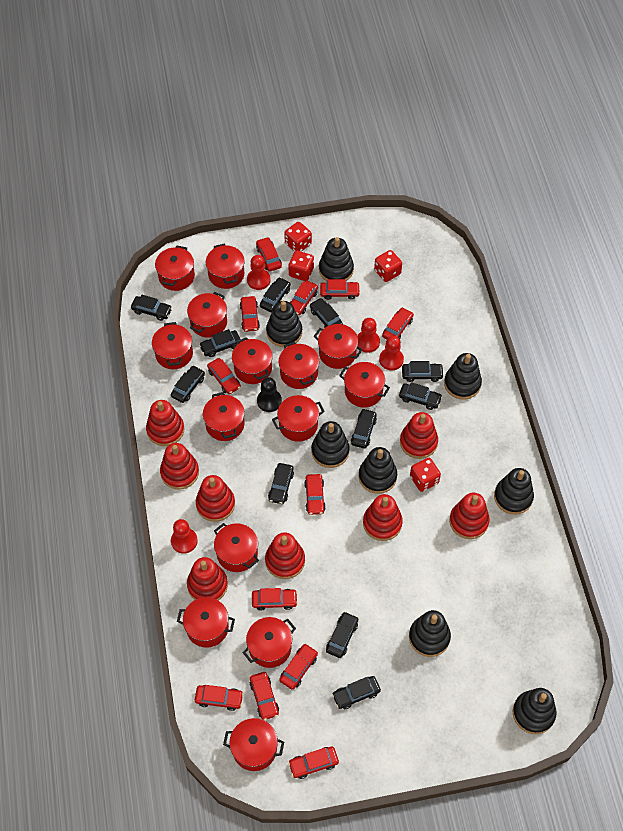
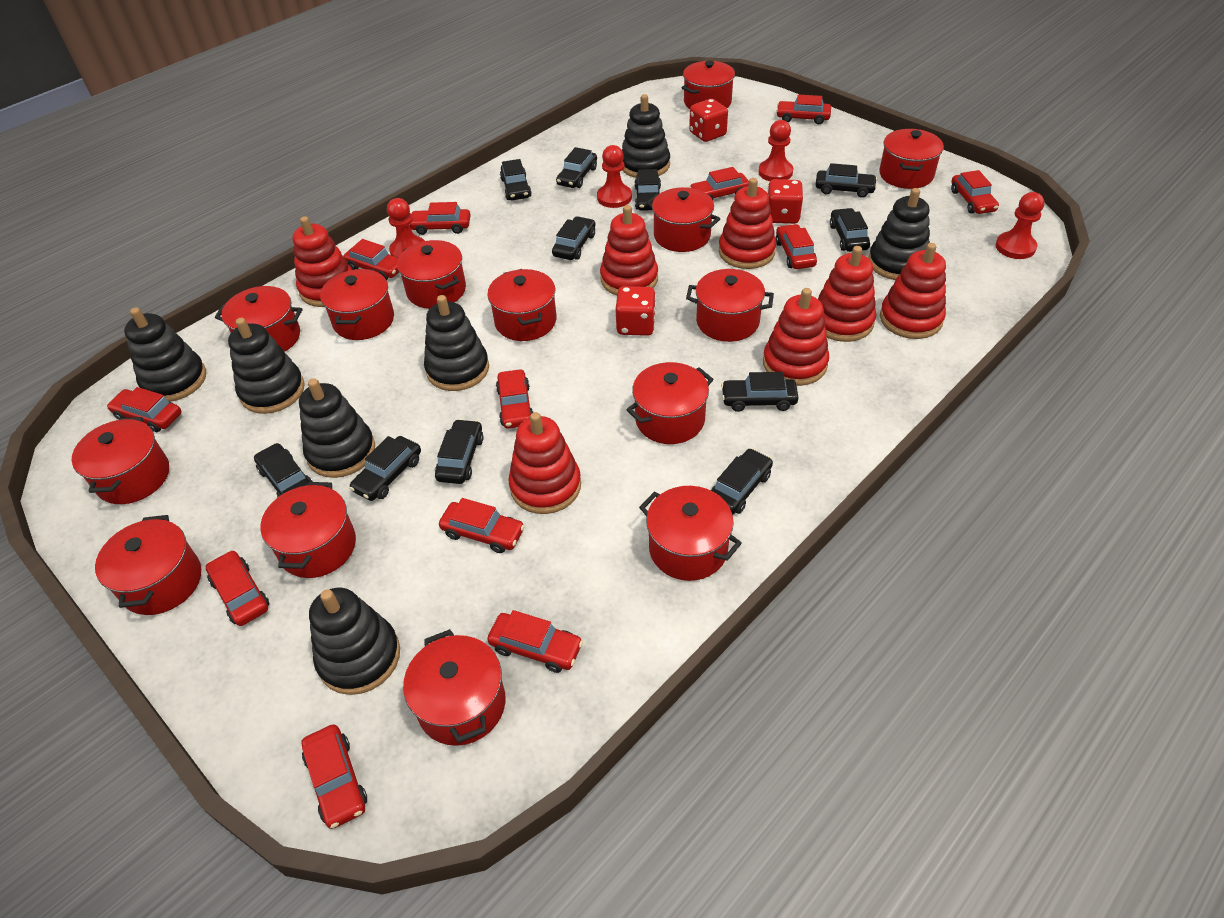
black pawn: [257,377,282,412] = 1 -> none = 0
black stacking toy: [266,301,302,347] [311,421,350,468] [319,237,354,281] [359,447,397,494] [409,610,451,657] [444,353,482,400] [494,468,534,515] [513,688,557,734] = 8 -> [124,307,206,402] [228,318,305,414] [299,378,375,478] [309,588,400,695] [424,295,489,391] [622,94,670,178] [868,188,930,280] = 7
red dice: [284,222,312,252] [289,251,314,281] [374,250,402,282] [410,458,441,492] = 4 -> [616,286,656,336] [689,99,728,142] [768,179,803,224] = 3
red stacking toy: [146,400,184,446] [160,443,199,490] [187,557,228,600] [196,475,235,522] [265,532,305,579] [363,494,403,541] [400,412,438,459] [449,493,490,539] = 8 -> [292,216,353,307] [508,412,581,514] [600,205,658,295] [719,178,776,269] [763,288,829,386] [818,246,876,342] [880,243,946,339] = 7

